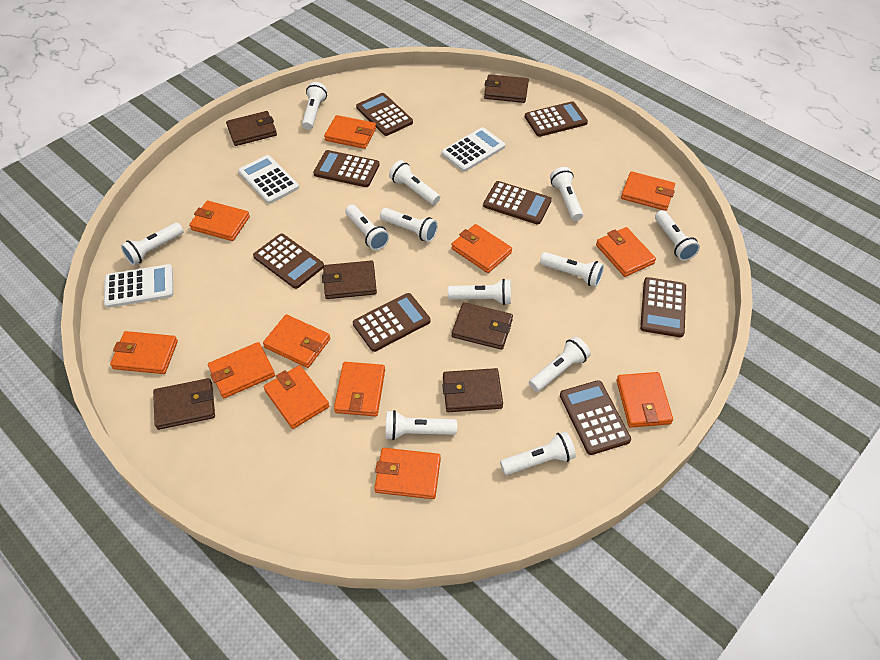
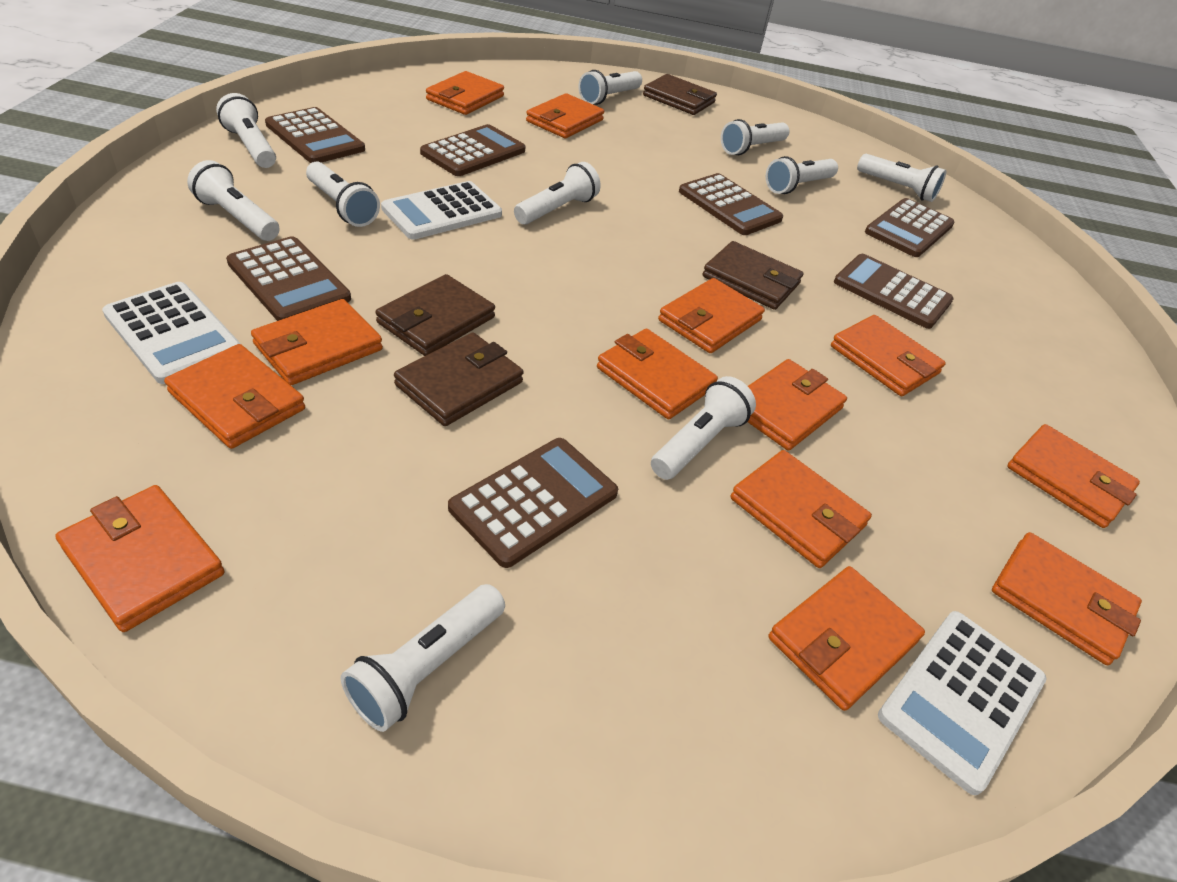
brown calculator: [253,234,324,289] [313,150,380,187] [353,293,430,352] [356,93,413,136] [483,181,552,225] [525,101,588,137] [560,380,631,455] [640,277,686,337] = 8 -> [226,236,351,321] [265,107,365,163] [420,124,525,176] [448,438,618,568] [679,173,783,235] [834,254,954,329] [865,198,954,257] = 7
brown wallet: [153,378,215,430] [226,111,277,146] [322,260,377,299] [442,368,503,412] [452,302,513,350] [484,74,529,103] = 6 -> [376,274,495,356] [394,333,523,426] [643,74,717,115] [702,241,803,310] = 4
orange wallet: [110,331,178,374] [189,201,250,241] [208,342,275,398] [263,314,330,368] [264,365,329,429] [324,115,376,149] [334,362,385,416] [374,448,441,499] [451,224,512,273] [596,227,656,277] [616,372,673,428] [621,171,675,211] = 12 -> [55,485,224,632] [164,344,305,449] [251,299,383,385] [426,71,504,115] [526,93,604,138] [597,329,718,419] [658,278,765,353] [731,450,872,568] [748,359,847,451] [768,566,925,711] [831,315,946,396] [992,532,1142,665] [1007,424,1140,528] = 13
white flashlight: [121,223,183,265] [302,82,327,130] [345,205,389,250] [380,208,438,242] [385,410,457,440] [389,160,440,205] [448,279,511,305] [500,431,576,475] [529,336,591,392] [540,252,604,287] [550,167,583,221] [655,210,700,261] = 12 -> [187,160,280,241] [216,93,276,168] [306,162,380,227] [341,584,505,732] [514,162,601,225] [578,70,642,105] [651,376,756,480] [721,119,789,155] [766,156,838,194] [857,154,946,202] = 10

